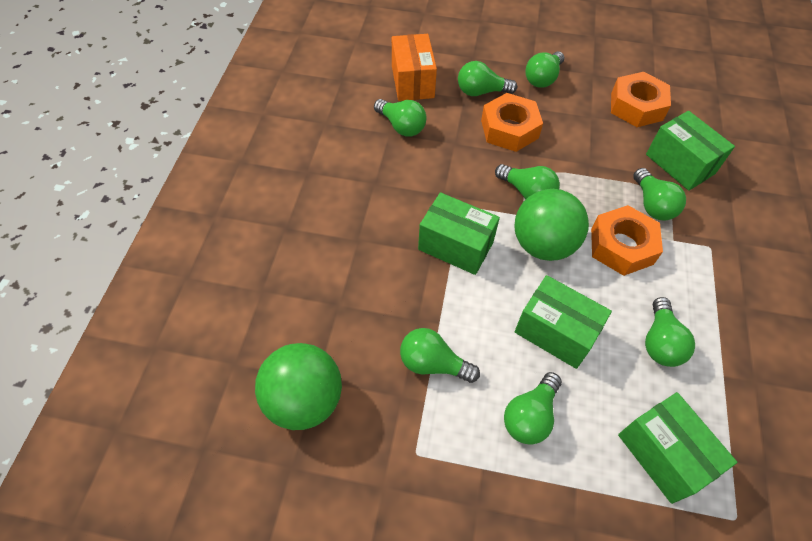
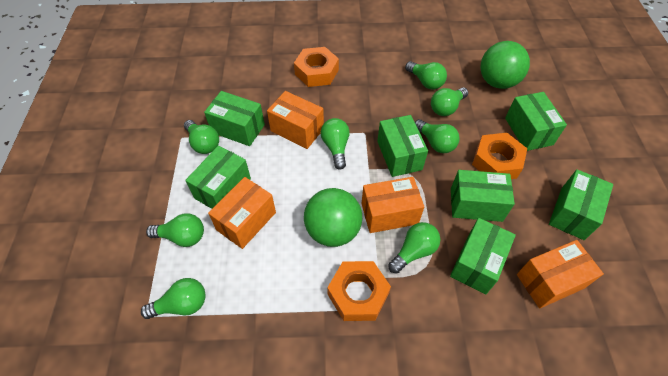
green box: [418,192,500,275] [515,275,612,369] [618,392,737,504] [646,111,735,191] = 4 -> [185,146,251,208] [204,91,265,146] [377,115,428,177] [450,218,516,294] [451,170,515,222] [505,92,567,151] [549,169,613,240] = 7
orange box: [392,34,437,101] = 1 -> [208,177,276,249] [267,91,324,149] [361,177,424,233] [517,240,604,308] = 4

